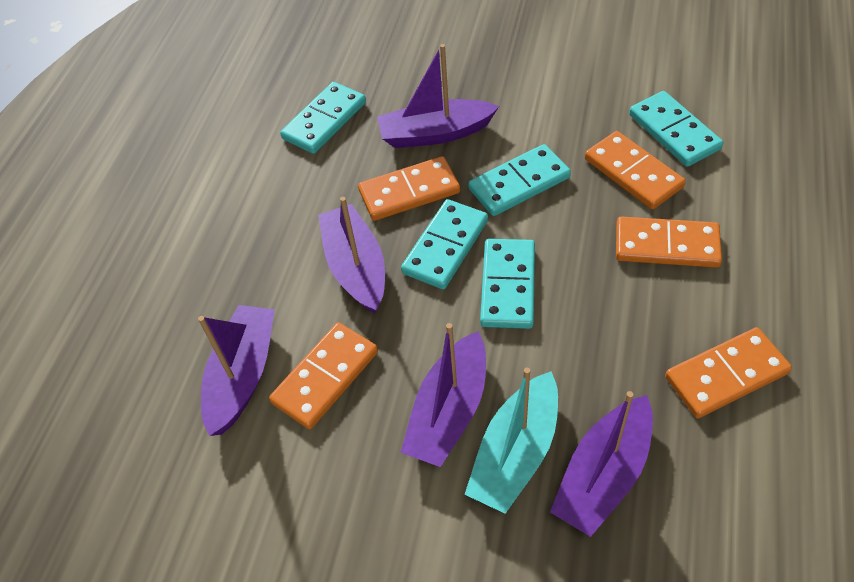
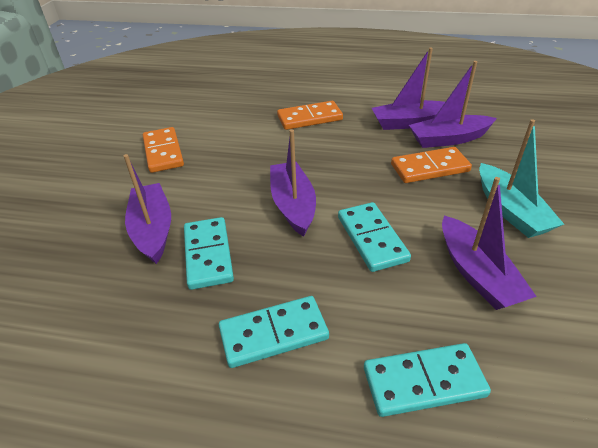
orange domino: [269,322,378,429] [358,156,460,221] [585,131,686,209] [616,217,722,268] [665,327,792,418] = 5 -> [143,127,184,173] [277,101,343,130] [391,147,472,183] = 3
turquoise domino: [280,82,366,154] [401,199,488,289] [468,144,571,216] [480,239,535,329] [629,91,723,167] = 5 -> [184,217,234,290] [219,296,329,368] [338,202,411,272] [364,343,491,417] = 4

